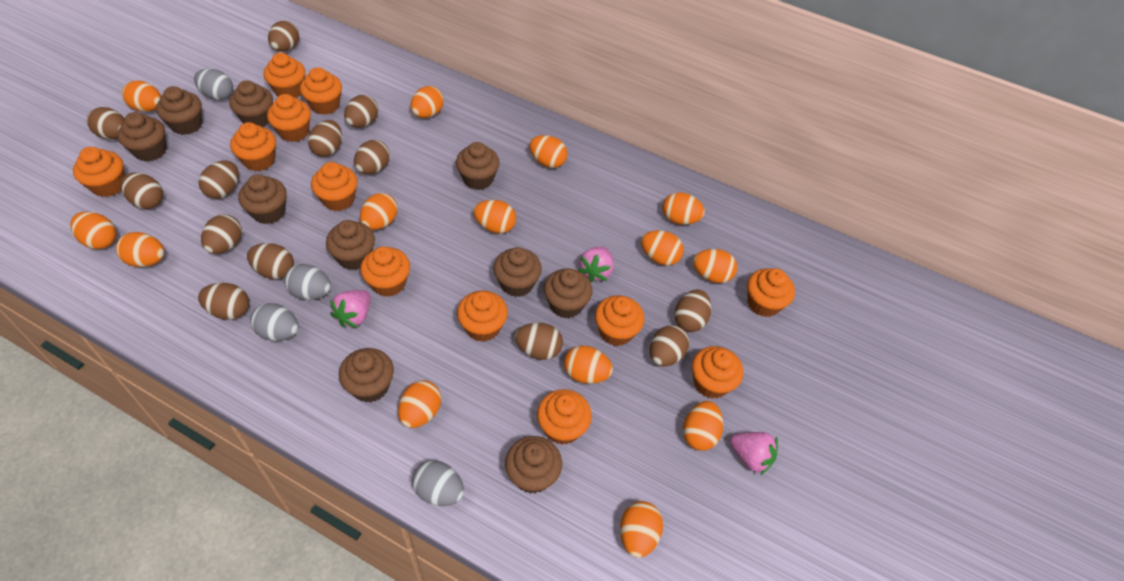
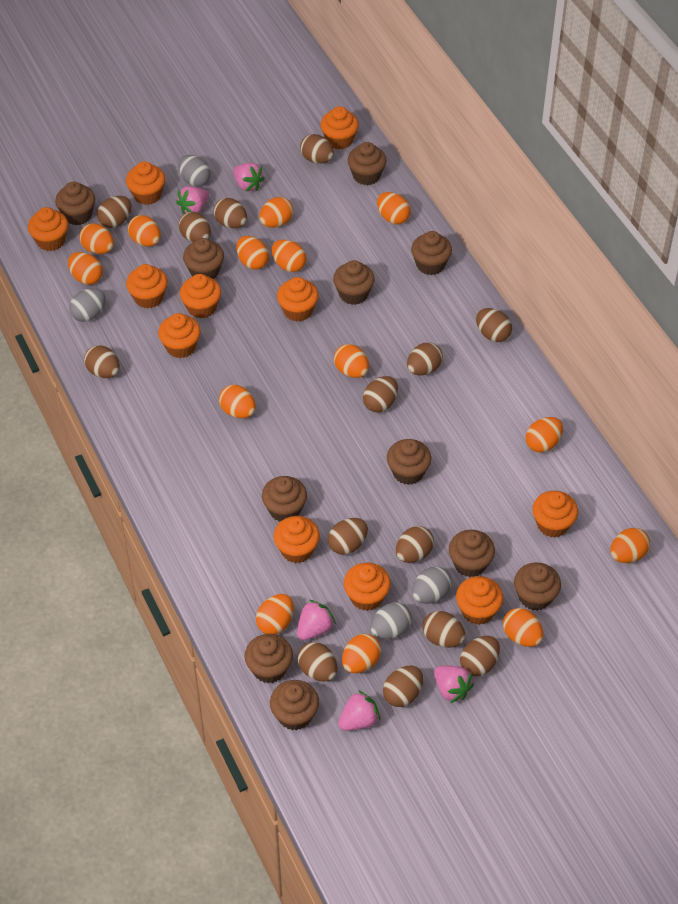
brown cupcake: [117,112,166,162] [156,86,202,135] [229,80,273,127] [238,174,287,224] [326,220,375,270] [339,348,394,402] [456,142,500,190] [493,247,542,297] [505,436,562,494] [544,269,592,318] = 10 -> [55,182,95,225] [183,238,224,279] [245,634,293,683] [262,476,307,522] [270,680,319,730] [333,260,375,305] [347,142,387,185] [387,439,431,485] [411,231,452,275] [449,530,495,577] [514,562,561,611] = 11
brown egg: [87,107,125,140] [121,173,163,209] [198,161,239,199] [198,283,249,320] [201,214,242,254] [247,243,294,279] [268,21,299,52] [308,120,342,157] [344,95,378,128] [354,140,390,174] [515,323,563,360] [650,325,689,367] [674,289,711,332] = 13 -> [84,345,120,378] [97,196,132,228] [179,212,211,242] [213,198,247,228] [297,642,337,682] [300,134,334,164] [328,518,368,555] [363,376,398,412] [383,666,423,707] [396,526,434,563] [407,342,443,375] [422,611,465,648] [460,636,500,676] [476,308,512,342] = 14
orange cupcake: [73,147,125,197] [230,122,276,171] [264,53,305,98] [267,94,311,142] [300,67,342,115] [311,162,358,211] [360,246,410,297] [457,291,508,342] [537,389,592,445] [595,295,645,346] [692,346,743,399] [747,268,795,317] = 12 -> [28,207,68,251] [126,161,165,205] [126,264,168,309] [158,313,201,358] [180,274,221,318] [273,516,320,563] [277,277,319,322] [320,106,359,149] [344,563,391,611] [456,576,503,625] [532,491,578,537] = 11
pink strawberry: [330,290,371,328] [578,247,614,282] [730,432,778,475] = 3 -> [176,186,209,214] [233,163,265,191] [297,600,336,640] [338,690,380,731] [434,666,474,703] = 5

